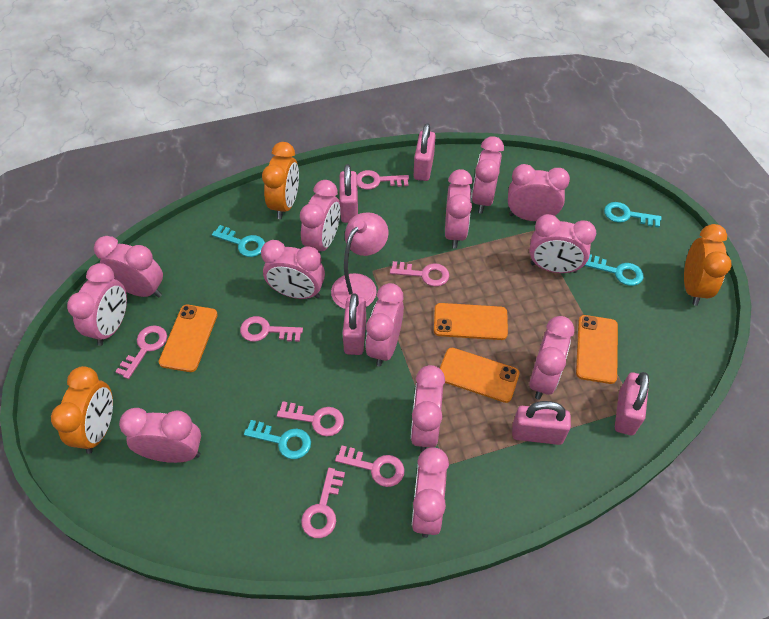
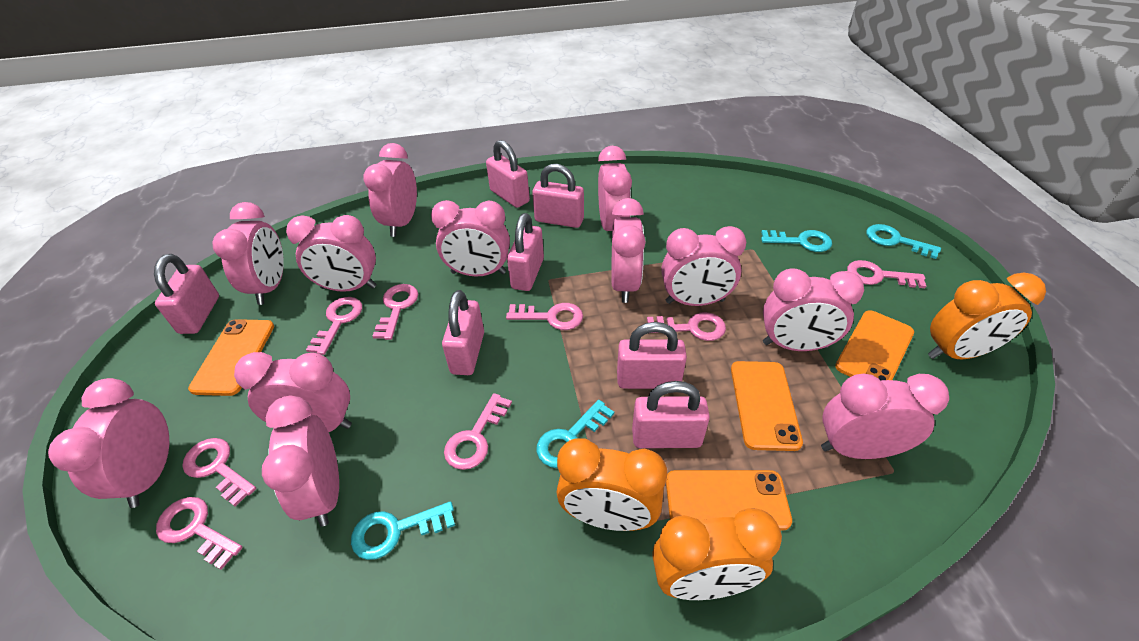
pink clock: [67,263,127,346] [94,236,163,298] [119,408,201,463] [261,240,325,299] [300,180,340,251] [365,283,404,367] [411,365,445,452] [412,447,449,538] [445,169,473,249] [472,136,504,214] [508,164,570,221] [529,214,596,273] [529,316,575,400] = 13 -> [48,378,169,508] [212,202,284,305] [234,352,352,432] [262,396,339,527] [286,215,377,292] [363,143,417,237] [431,200,510,277] [598,146,632,231] [611,198,646,303] [662,226,746,306] [763,268,864,351] [821,373,949,459] = 12
pink key: [115,325,167,379] [240,316,303,342] [277,401,344,436] [301,468,345,538] [335,446,405,487] [357,170,409,190] [390,261,449,287] = 7 -> [156,497,243,570] [182,438,256,507] [306,297,362,355] [372,284,418,340] [444,393,512,470] [506,303,583,330] [647,312,726,341] [847,260,926,288] = 8
pink lamp: [331,213,388,309] = 1 -> none = 0
pink padlock: [339,164,358,223] [343,293,366,355] [414,123,436,181] [512,401,571,445] [615,372,649,435] = 5 -> [154,254,219,334] [442,290,484,375] [486,140,530,208] [507,213,544,291] [532,164,584,228] [617,322,687,389] [632,381,710,448] = 7

